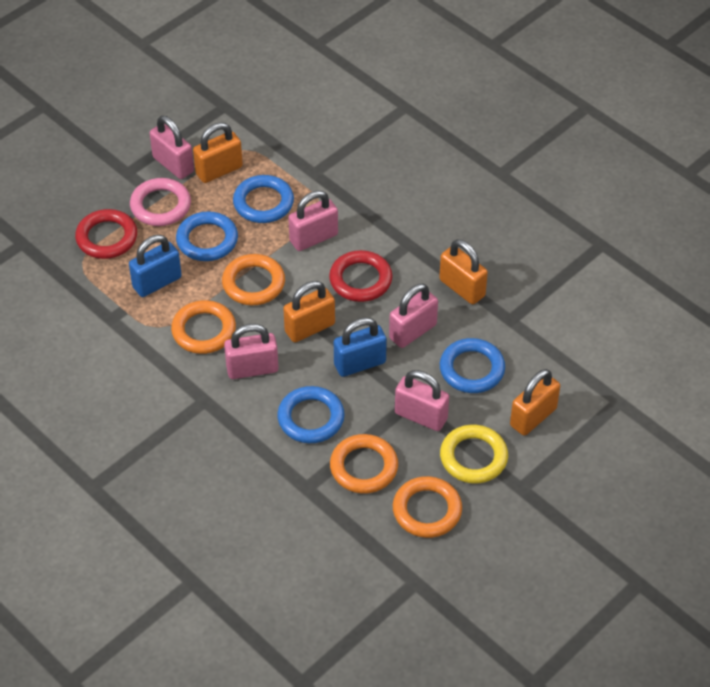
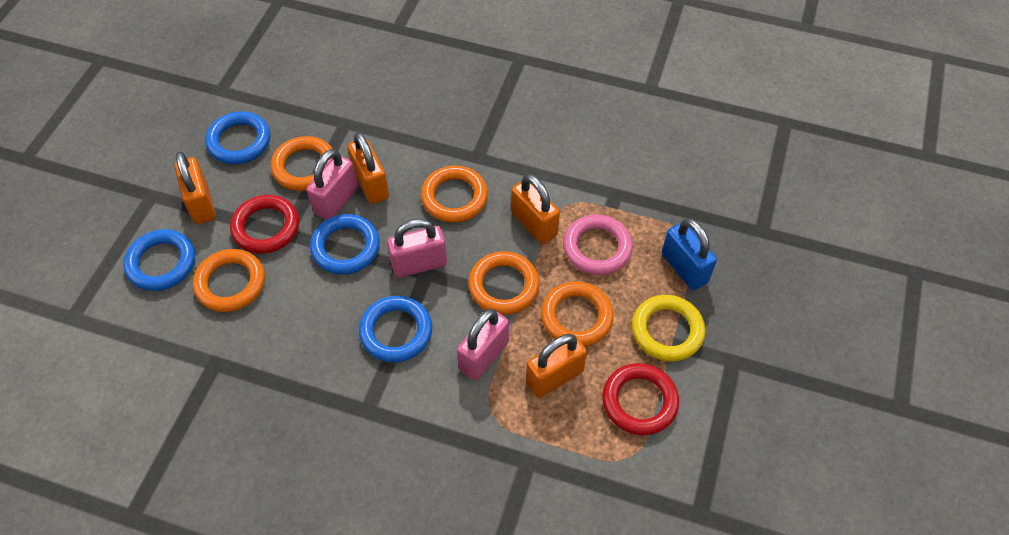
blue padlock: [129,235,182,297] [334,317,387,377] = 2 -> [662,218,717,290] = 1
orange ring: [171,300,236,354] [222,254,285,305] [330,434,398,494] [393,476,462,538] = 4 -> [193,249,265,312] [271,136,333,191] [421,166,488,222] [468,251,540,315] [541,281,614,347] = 5
pink padlock: [150,116,194,179] [224,324,278,379] [288,190,338,251] [389,284,438,348] [395,370,449,431] = 5 -> [307,149,358,220] [387,219,447,278] [457,309,509,380] = 3

